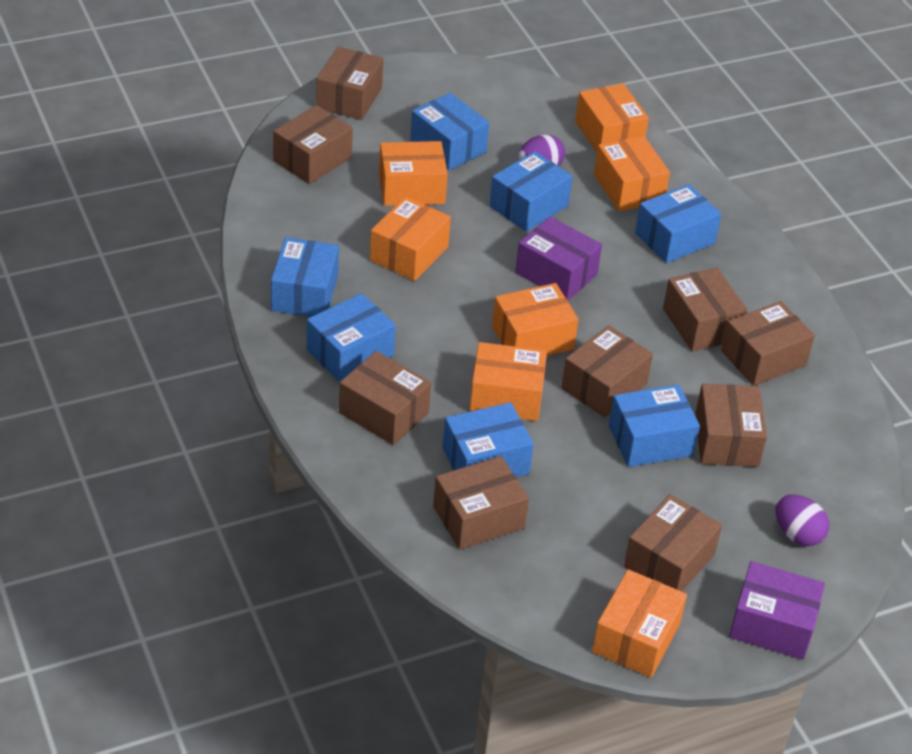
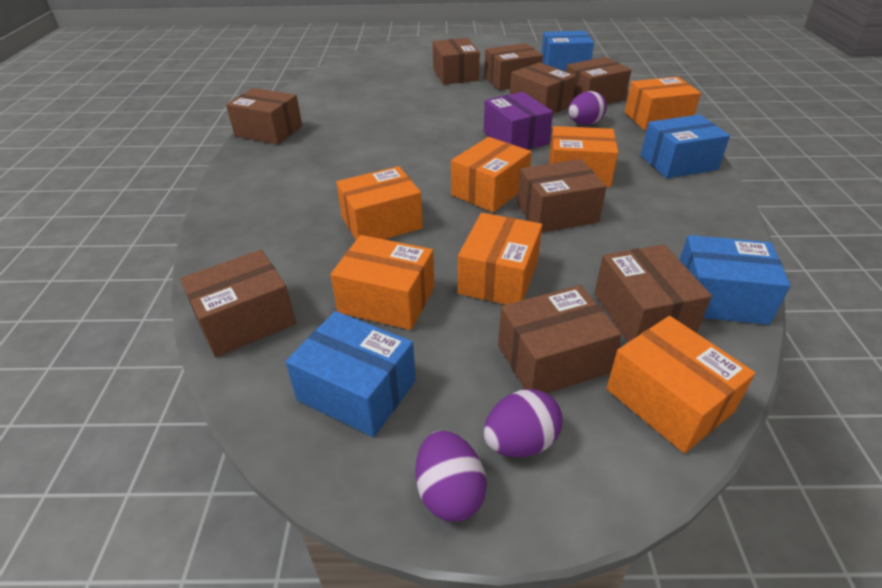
blue box: [271,237,339,317] [307,293,396,382] [410,93,489,171] [443,402,534,477] [489,151,572,232] [609,385,700,467] [635,184,721,263] = 7 -> [285,311,416,437] [541,31,594,71] [641,115,730,178] [679,235,791,325] = 4
purple box: [515,216,602,300] [729,561,825,660] = 2 -> [484,92,553,150] = 1
purple egg: [519,135,565,166] [776,494,829,546] = 2 -> [415,431,487,522] [484,389,563,457] [568,91,607,125] = 3

